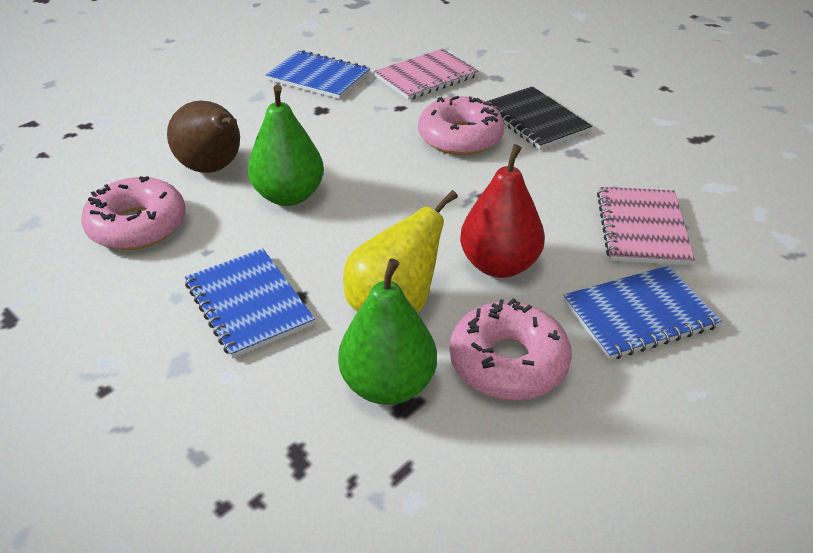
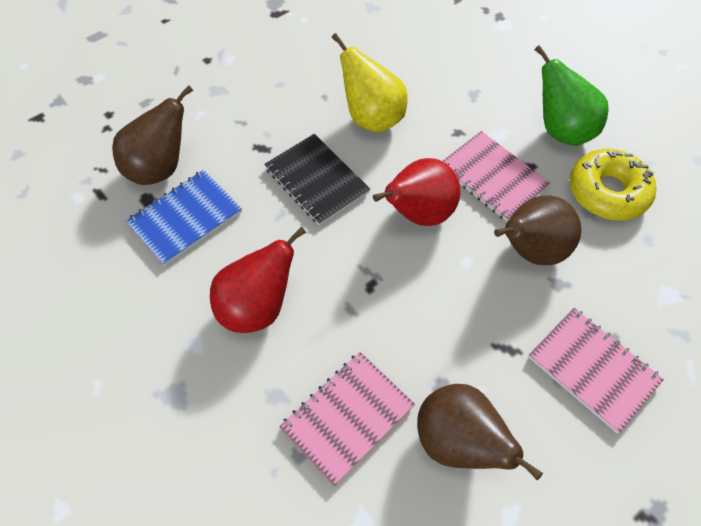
blue notebook: [185,248,315,359] [265,50,370,99] [563,265,722,360] = 3 -> [126,170,242,266] = 1
brown pear: [167,101,240,173] = 1 -> [112,85,193,185] [417,384,543,480] [494,196,581,265] = 3
green pear: [248,85,324,206] [338,259,437,405] = 2 -> [534,45,609,146] = 1
pink donut: [81,176,186,250] [418,96,504,155] [449,298,572,400] = 3 -> none = 0
pink notebook: [374,49,478,100] [597,187,695,265] = 2 -> [279,352,415,486] [443,131,550,221] [529,308,664,433] = 3
red pear: [460,144,545,278] = 1 -> [210,227,306,333] [373,158,460,226] = 2
yellow donut: none = 0 -> [570,148,656,221] = 1

